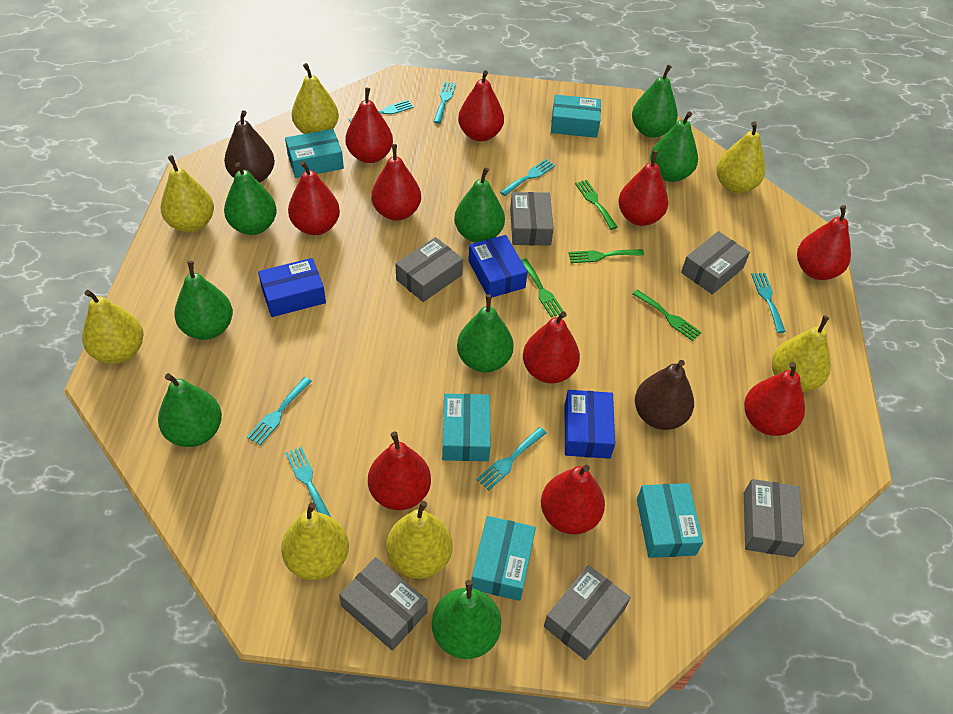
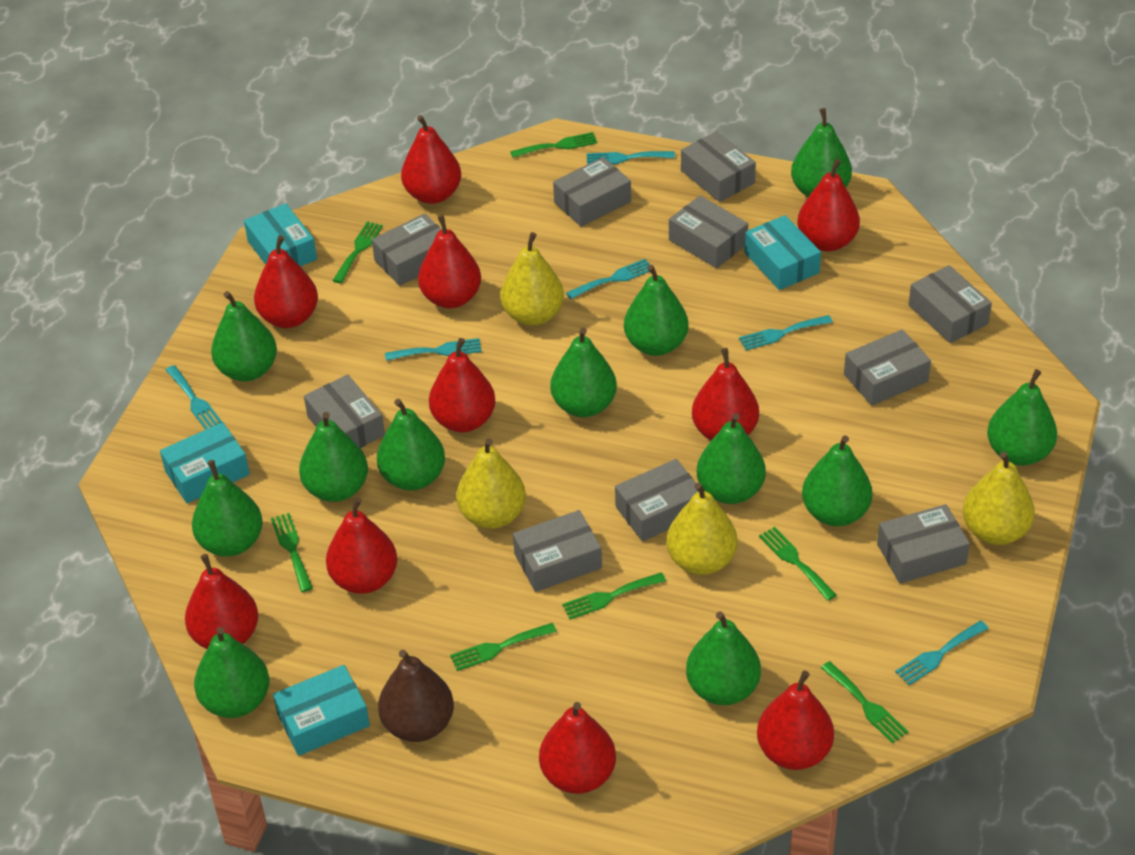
blue box: [258,258,326,317] [468,235,528,298] [565,390,615,459] = 3 -> none = 0
brown pear: [224,110,275,183] [635,360,694,430] = 2 -> [378,650,454,742] = 1
green fork: [521,259,563,318] [568,249,644,263] [575,180,617,230] [632,289,702,341] = 4 -> [271,513,313,592] [333,221,383,283] [450,623,557,671] [510,132,598,158] [562,572,666,620] [759,527,836,601] [821,661,908,743] = 7
green pear: [158,373,222,447] [174,261,233,340] [224,162,277,235] [432,580,501,659] [454,167,505,243] [457,294,514,372] [632,65,678,138] [650,112,698,182] = 8 -> [192,460,263,557] [194,627,269,718] [211,291,277,381] [299,412,368,502] [377,399,445,491] [550,328,617,417] [624,265,689,356] [686,611,761,705] [697,413,766,504] [791,108,852,197] [802,435,872,526] [987,369,1057,466] = 12
grey box: [339,557,428,651] [396,237,463,302] [510,192,554,246] [544,565,631,660] [681,231,750,294] [744,479,804,557] = 6 -> [304,375,385,448] [372,214,442,286] [513,510,602,592] [553,157,631,227] [615,459,699,541] [669,195,748,268] [681,131,756,202] [844,329,931,406] [877,504,970,583] [908,265,992,343] = 10
turquoise box: [285,129,344,178] [442,393,490,461] [472,516,536,601] [551,95,601,138] [637,483,703,558] = 5 -> [160,422,250,503] [244,203,317,266] [273,665,370,756] [744,215,821,290] = 4
turquoise fork: [247,377,312,445] [285,447,331,517] [349,100,413,123] [433,81,456,124] [477,427,547,490] [500,159,555,196] [751,273,786,333] = 7 -> [166,365,222,430] [385,338,482,361] [566,259,650,299] [587,151,675,164] [739,315,833,350] [895,620,989,685] = 6
yellow pear: [82,290,143,364] [161,155,214,233] [281,502,349,580] [292,63,339,134] [386,501,452,579] [716,121,765,193] [772,315,831,392] = 7 -> [456,438,526,529] [500,232,564,326] [666,482,737,575] [963,451,1035,545] = 4

